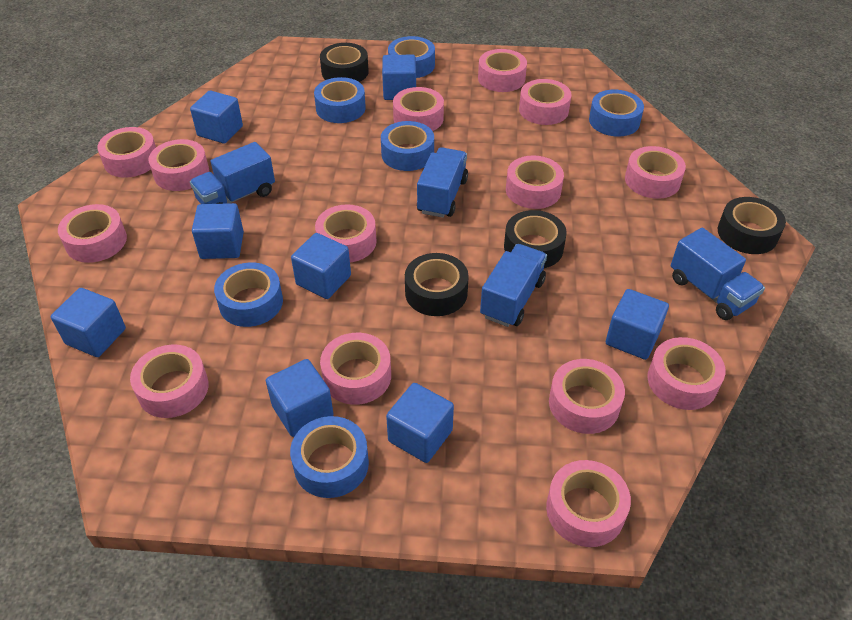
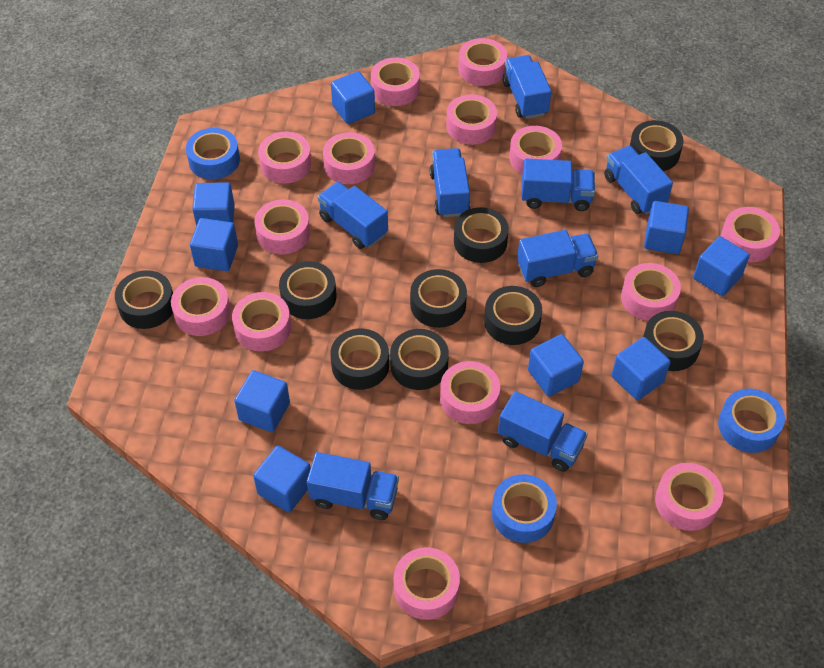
black tape: [320,43,369,82] [405,253,469,316] [504,210,567,268] [718,197,786,254] = 4 -> [115,270,173,329] [279,261,336,319] [330,328,389,390] [390,329,449,390] [410,269,467,328] [454,207,509,263] [484,286,542,345] [630,120,684,171] [643,311,704,371] = 9
blue cube: [51,288,126,357] [190,90,243,144] [192,203,244,259] [266,359,333,437] [291,233,351,299] [382,55,416,100] [386,383,454,463] [606,289,669,360] = 8 -> [190,218,238,271] [192,182,235,226] [234,370,290,432] [253,446,311,512] [331,71,375,124] [528,334,584,397] [612,337,671,400] [644,201,689,254] [693,236,750,296] = 9
blue tape: [214,263,283,327] [290,416,369,498] [314,77,366,123] [381,121,434,171] [388,36,435,78] [589,90,644,137] = 6 -> [186,128,240,180] [492,474,557,543] [718,389,785,453] = 3
blue truck: [190,142,275,204] [417,147,468,218] [480,244,547,327] [671,228,765,320] = 4 -> [307,452,399,520] [318,182,388,249] [430,148,470,217] [498,391,588,472] [503,55,552,119] [517,230,599,287] [522,159,595,211] [604,146,673,215] = 8

